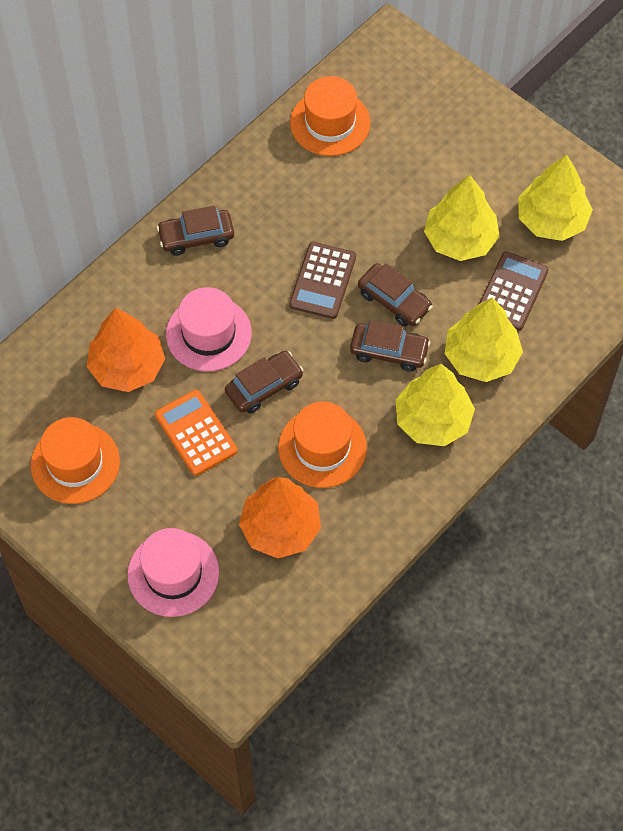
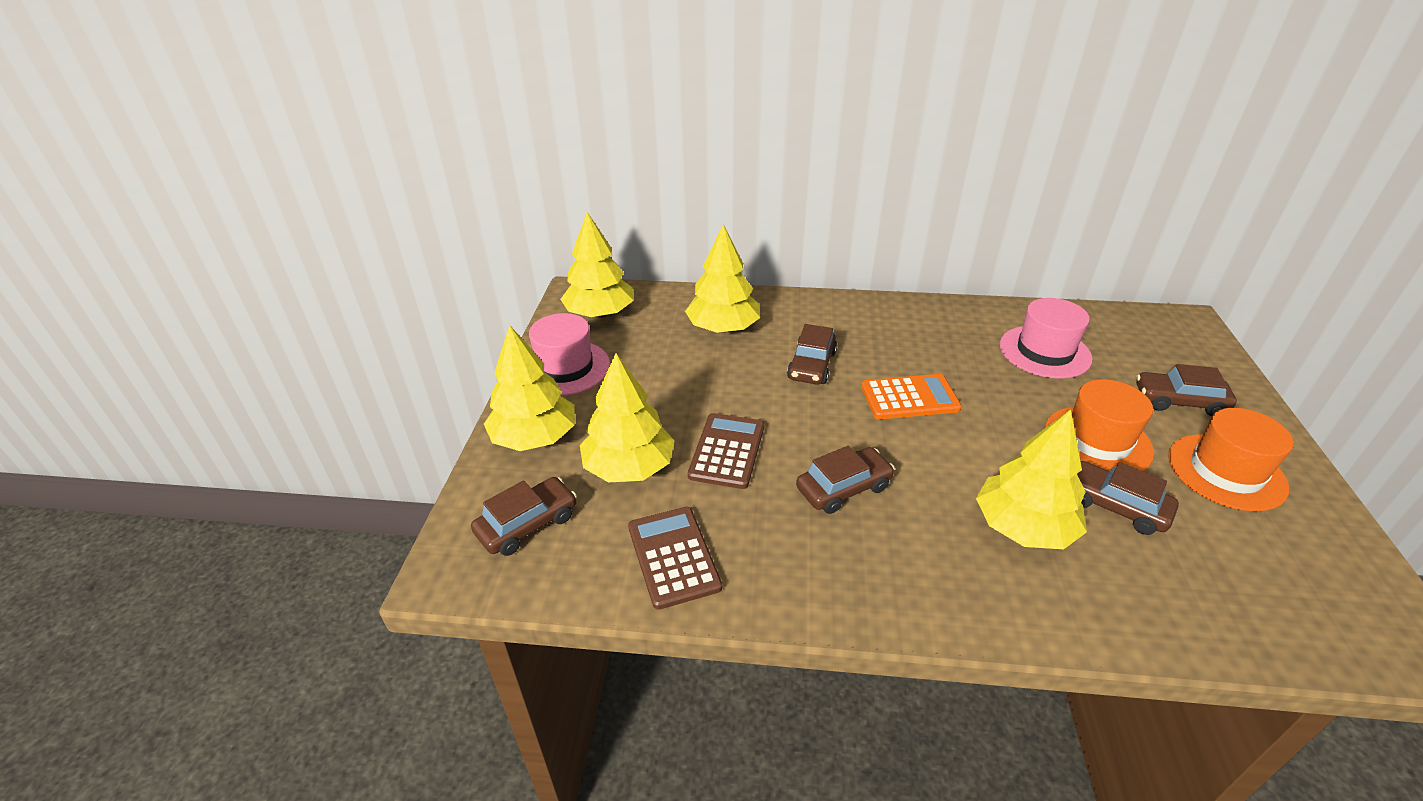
brown car: [157,205,234,256] [225,351,303,414] [350,320,430,372] [358,263,433,327] = 4 -> [471,477,577,556] [787,324,837,385] [796,446,895,514] [1077,461,1179,535] [1136,364,1237,416] = 5
orange hat: [31,417,120,504] [278,402,367,488] [290,76,371,156] = 3 -> [1045,379,1154,471] [1168,408,1294,511] = 2
orange tree: [87,308,165,392] [239,477,321,558] = 2 -> none = 0
yellow tree: [396,364,475,446] [424,175,500,261] [445,298,523,382] [518,155,593,241] = 4 -> [484,325,575,451] [560,212,634,318] [580,353,675,482] [685,224,760,333] [976,409,1087,549] = 5

